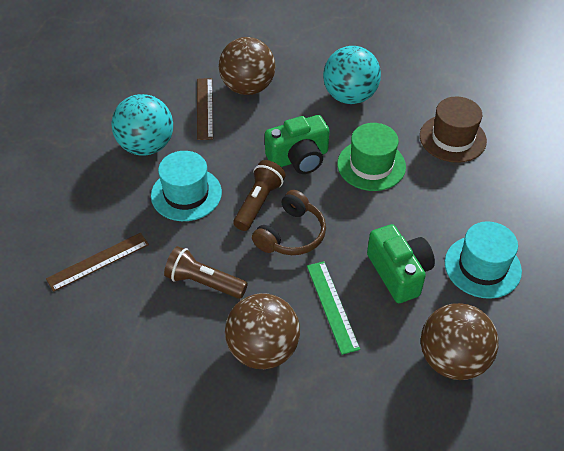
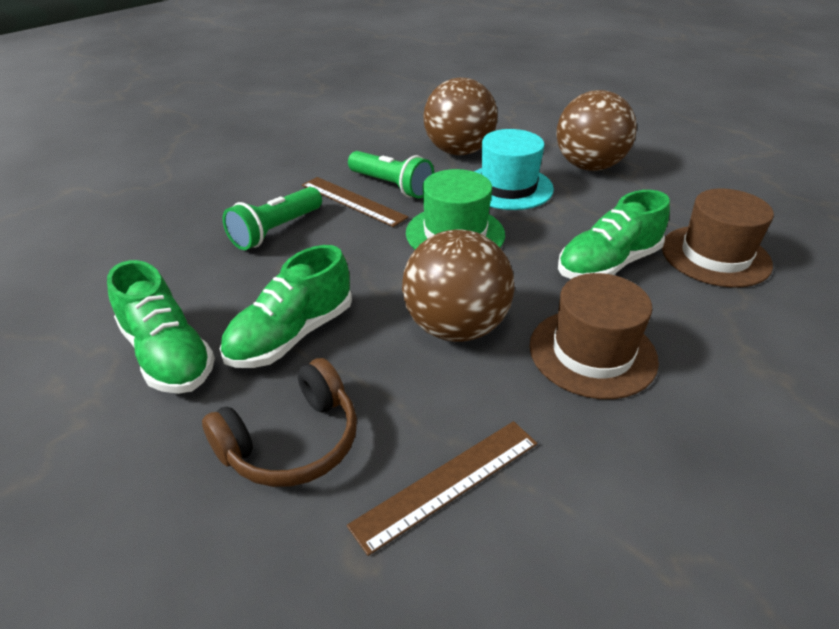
brown flashlight: [164,246,248,299] [233,160,286,231] = 2 -> none = 0
brown hat: [420,96,487,163] = 1 -> [529,273,659,399] [662,189,774,288] = 2
green camera: [265,115,329,174] [367,224,435,303] = 2 -> none = 0
green flashlight: none = 0 -> [223,187,322,250] [348,151,434,199] = 2
green ruler: [307,261,360,355] = 1 -> none = 0
green shoe: none = 0 -> [107,260,215,394] [220,245,352,368] [558,190,670,279] = 3
turquoise ball: [111,94,173,156] [323,46,381,104] = 2 -> none = 0
turquoise hat: [151,151,222,221] [445,221,522,299] = 2 -> [474,129,554,210] = 1

